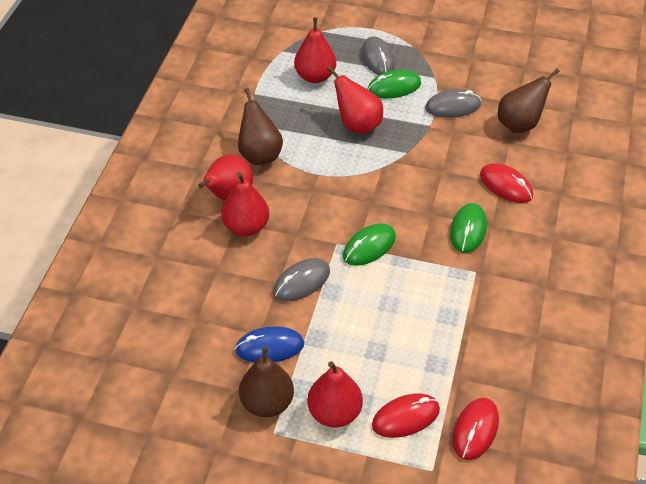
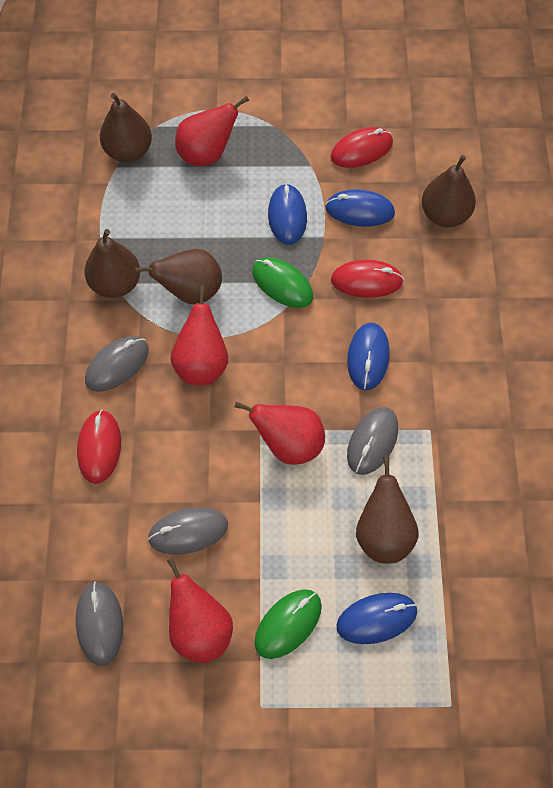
blue mouse: [235,326,304,363] = 1 -> [268,183,307,245] [325,189,395,227] [336,593,417,644] [347,323,390,390] = 4
brown pear: [238,88,283,165] [239,346,294,417] [498,68,559,133] = 3 -> [85,229,140,298] [100,93,152,162] [134,249,222,305] [356,456,419,564] [422,155,476,227] = 5
green mouse: [343,223,396,266] [368,69,421,99] [450,203,487,253] = 3 -> [252,257,313,308] [254,589,322,659] = 2
grey mouse: [274,258,330,301] [361,37,395,75] [425,89,481,118] = 3 -> [76,581,123,666] [85,336,149,392] [148,507,228,555] [347,407,398,475] = 4
red pear: [198,155,253,201] [221,172,269,236] [294,17,336,83] [307,361,363,427] [327,66,383,134] = 5 -> [167,558,233,663] [171,285,228,386] [175,96,249,166] [235,401,325,465] = 4

